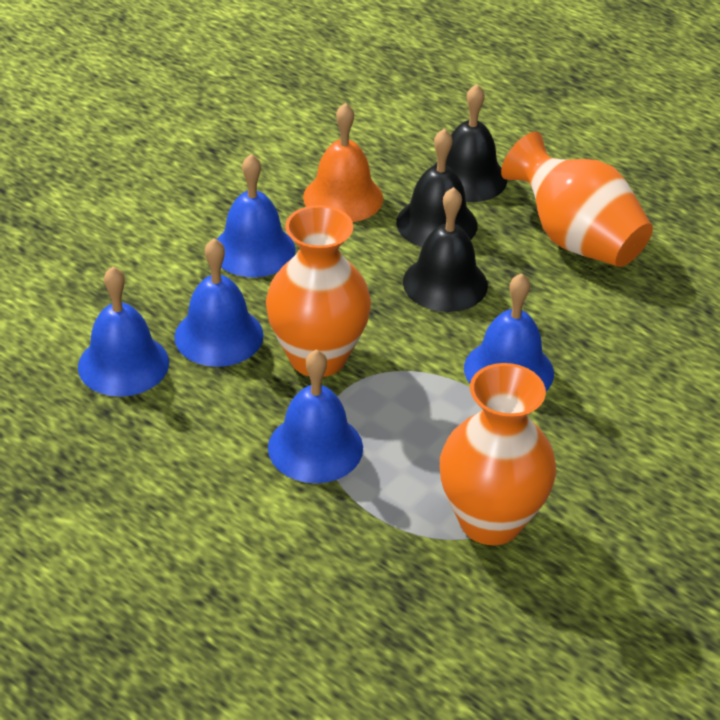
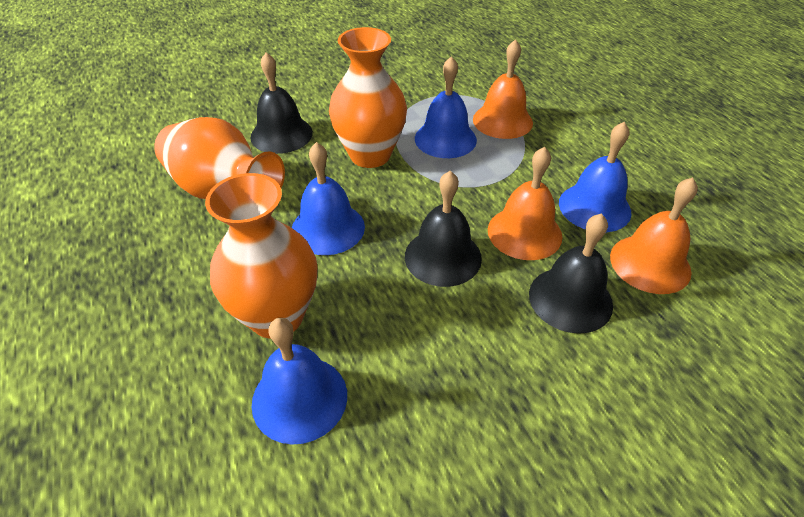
blue bell: [78,266,169,397] [174,238,264,367] [216,154,296,277] [268,349,363,483] [464,273,554,391] = 5 -> [252,318,347,445] [292,142,365,255] [415,56,477,158] [559,122,631,232] = 4
orange bell: [303,103,383,222] = 1 -> [473,39,533,139] [488,147,563,260] [610,177,698,294] = 3

